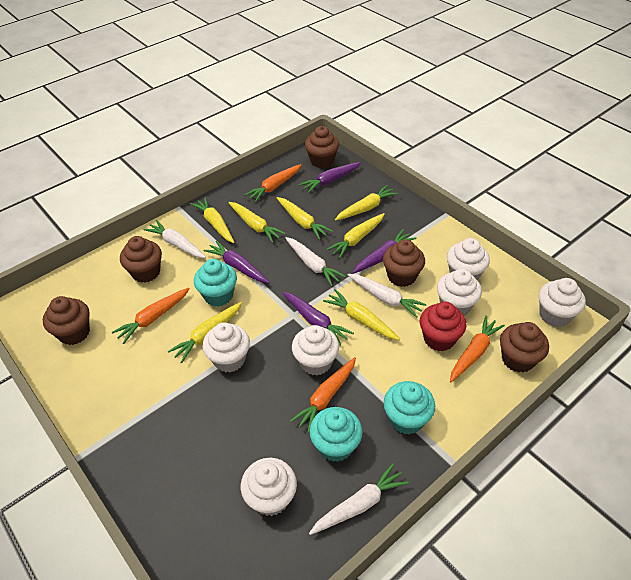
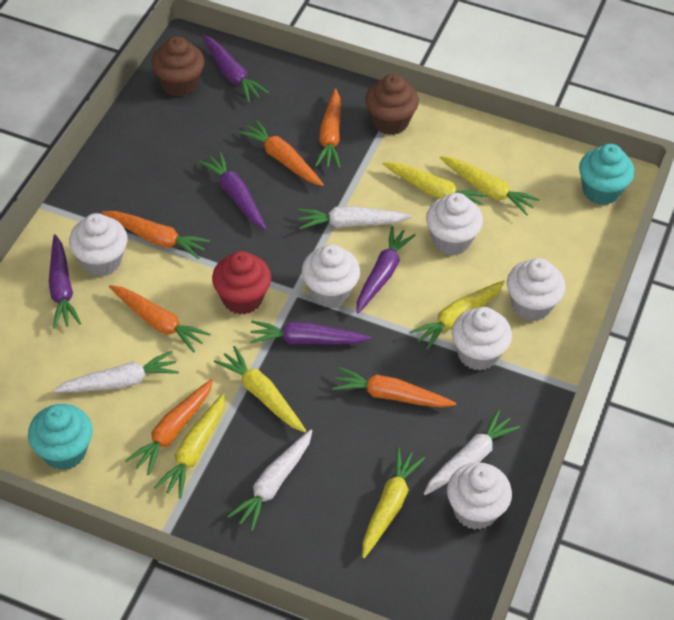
brown cupcake: [43,296,90,345] [120,236,162,283] [305,126,339,168] [383,239,425,287] [500,322,549,373] = 5 -> [152,36,205,97] [365,74,419,135] = 2
orange carrot: [112,288,190,344] [244,164,302,202] [290,357,356,433] [450,316,505,382] = 4 -> [102,211,210,259] [109,285,211,353] [125,379,213,475] [238,119,324,186] [315,88,341,168] [332,367,456,408] = 6
purple carrot: [203,240,269,283] [282,292,354,346] [299,162,361,193] [352,229,417,274] = 4 -> [49,234,81,329] [199,151,267,230] [202,35,269,102] [250,321,371,345] [356,226,416,314] = 5
turquoise cupcake: [194,259,237,307] [309,407,363,462] [384,381,435,434] = 3 -> [28,404,93,470] [579,144,635,205] = 2
yellow carrot: [168,302,242,363] [190,197,234,243] [228,202,286,243] [277,197,333,240] [323,289,400,340] [326,213,385,259] [335,185,398,221] = 7 -> [154,393,225,498] [214,346,306,432] [362,447,425,558] [383,162,488,205] [409,280,505,350] [440,156,540,216] = 6

